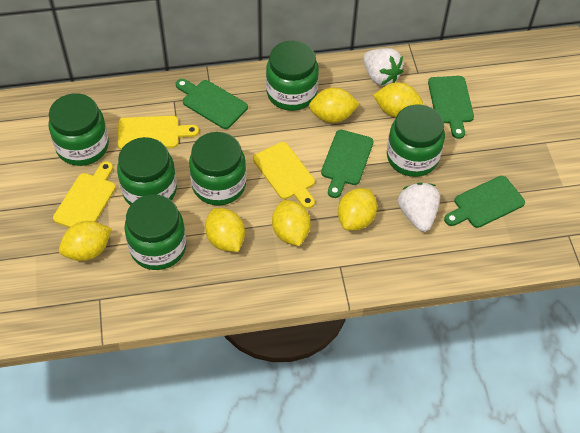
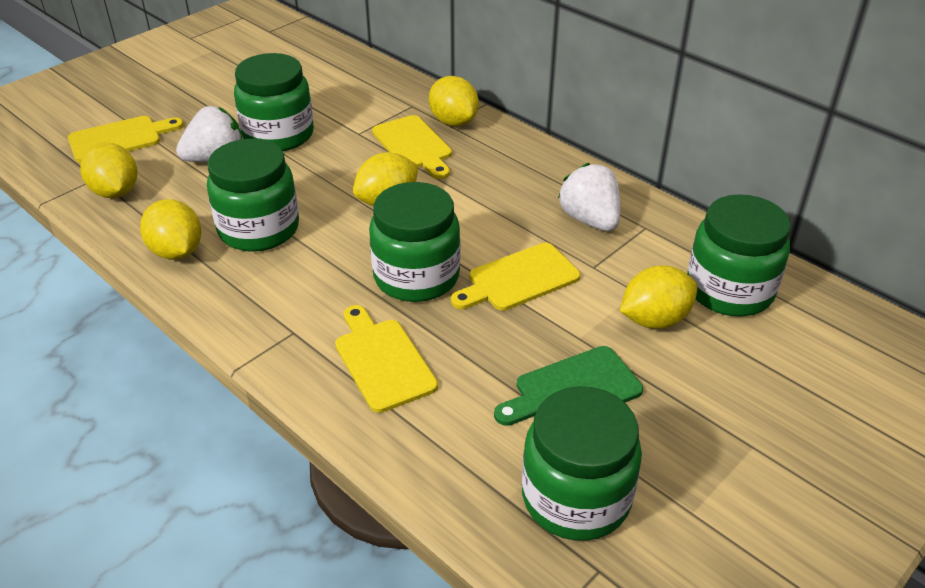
green cutting board: [176,79,248,129] [321,130,374,198] [428,76,474,139] [444,176,525,228] = 4 -> [494,346,643,426] = 1
green jar: [49,93,109,166] [117,137,177,206] [124,194,186,270] [189,132,246,205] [266,40,319,111] [387,105,445,177] = 6 -> [207,139,299,252] [234,53,314,151] [369,182,460,302] [522,386,642,541] [687,194,791,316] = 5
yellow cutting board: [53,161,116,228] [117,116,199,150] [253,142,315,209] = 3 -> [68,116,184,163] [335,305,438,413] [372,115,452,179] [451,243,580,311] = 4
yellow lemon: [59,221,112,261] [205,208,245,252] [272,200,311,246] [309,87,360,123] [338,188,377,231] [373,82,423,118] = 6 -> [80,142,137,198] [140,199,201,260] [353,152,419,206] [429,76,479,126] [620,265,697,329] = 5

